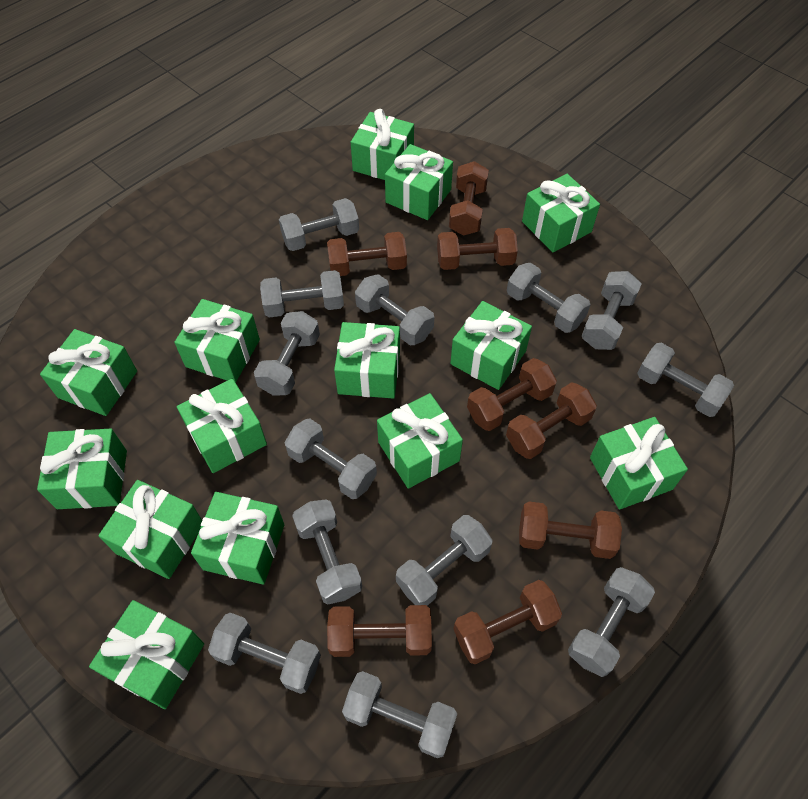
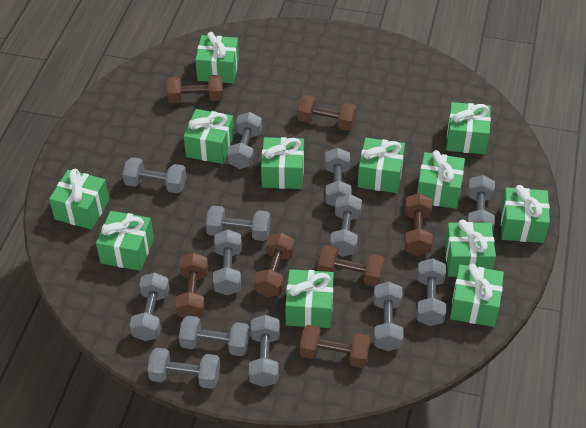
brown dumbbell: [327,232,407,276] [327,605,432,657] [437,228,518,270] [449,161,489,236] [453,580,562,664] [467,358,557,431] [506,382,597,459] [519,501,622,559] = 8 -> [167,75,223,103] [175,252,208,318] [254,232,294,297] [297,95,357,131] [300,325,370,368] [317,245,385,286] [405,193,433,256] = 7
green gift: [37,429,127,509] [40,329,137,416] [89,600,204,709] [98,480,202,579] [174,299,260,383] [177,379,267,473] [191,492,284,585] [334,322,400,399] [351,109,414,180] [377,393,463,489] [385,144,453,220] [450,301,532,390] [522,174,600,252] [590,417,688,510] = 14 -> [49,169,109,230] [96,211,154,271] [184,109,234,164] [195,32,239,83] [261,137,304,189] [285,269,334,328] [358,138,405,193] [417,150,465,209] [445,219,496,277] [446,102,491,154] [450,263,504,327] [501,185,550,243] = 12

